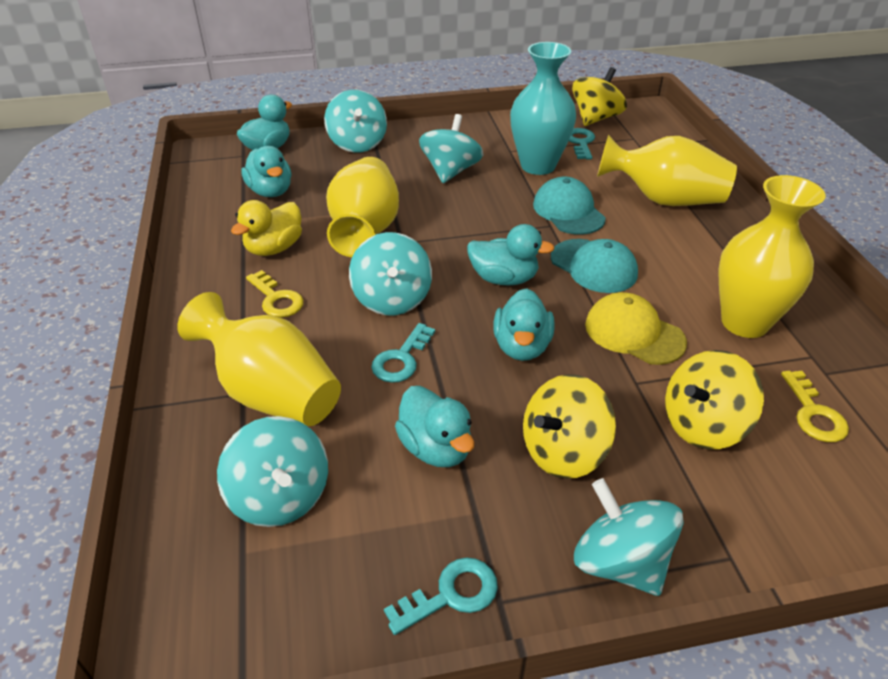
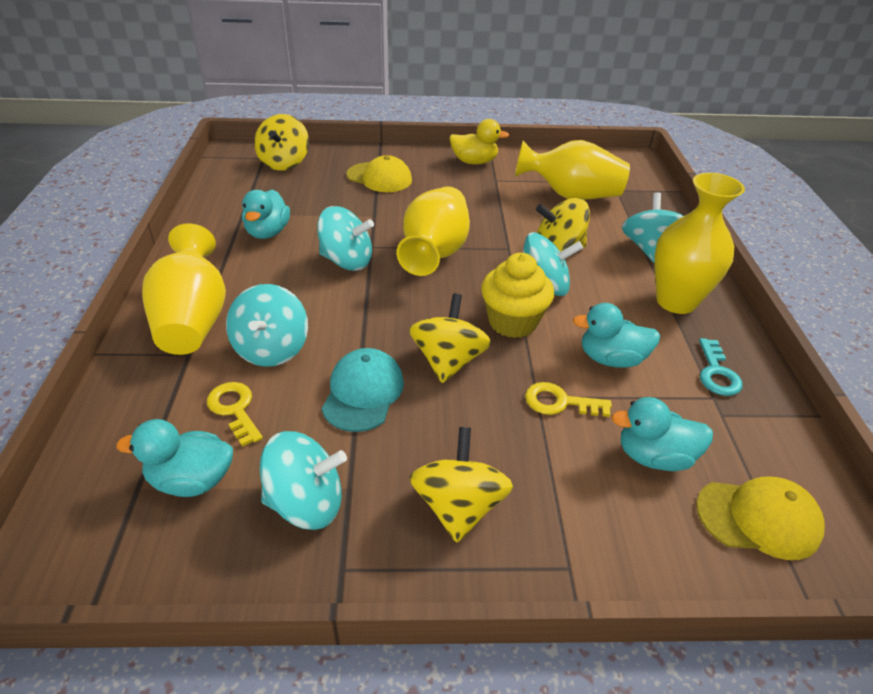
turquoise cap: [533,177,606,235] [551,239,638,293] = 2 -> [322,348,404,432] = 1
turquoise duck: [237,94,292,150] [241,146,291,197] [395,386,475,467] [467,224,555,286] [493,288,555,361] = 5 -> [116,419,233,497] [242,190,290,239] [572,303,660,368] [611,397,713,471] = 4
turquoise key: [371,323,435,383] [384,557,498,635] [569,128,595,160] = 3 -> [699,338,743,396] = 1
turquoise vase: [510,42,576,175] = 1 -> none = 0
yellow cap: [585,292,687,365] = 1 -> [347,155,412,192] [696,477,825,560] = 2
yellow cupcake: none = 0 -> [481,253,554,338] = 1
yellow spinning top: [523,374,616,479] [572,67,627,126] [665,350,764,449] = 3 -> [254,114,309,171] [409,293,491,383] [409,427,513,543] [536,198,590,252] = 4

